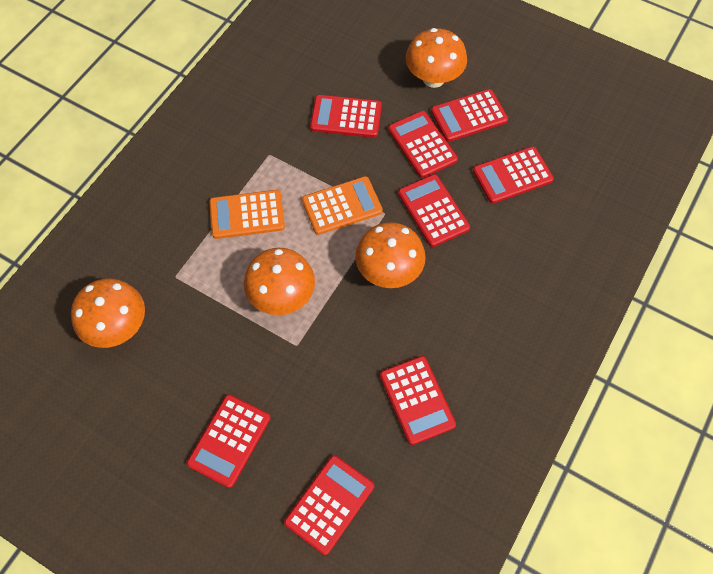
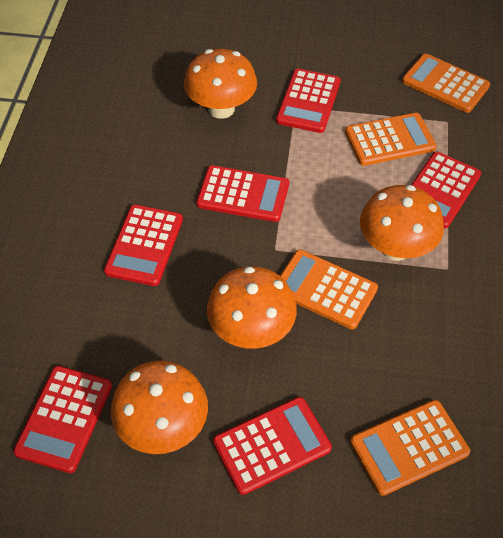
orange calculator: [209,190,285,239] [302,176,383,235] = 2 -> [280,249,378,329] [345,113,437,166] [350,400,470,496] [402,54,490,113] = 4
red calculator: [187,394,271,488] [284,455,374,555] [310,95,382,138] [380,356,456,445] [388,111,458,178] [398,174,470,247] [431,89,508,142] [473,146,554,204] = 8 -> [13,366,112,473] [104,204,183,286] [196,165,289,222] [213,397,332,495] [276,69,341,133] [411,152,481,228] = 6

